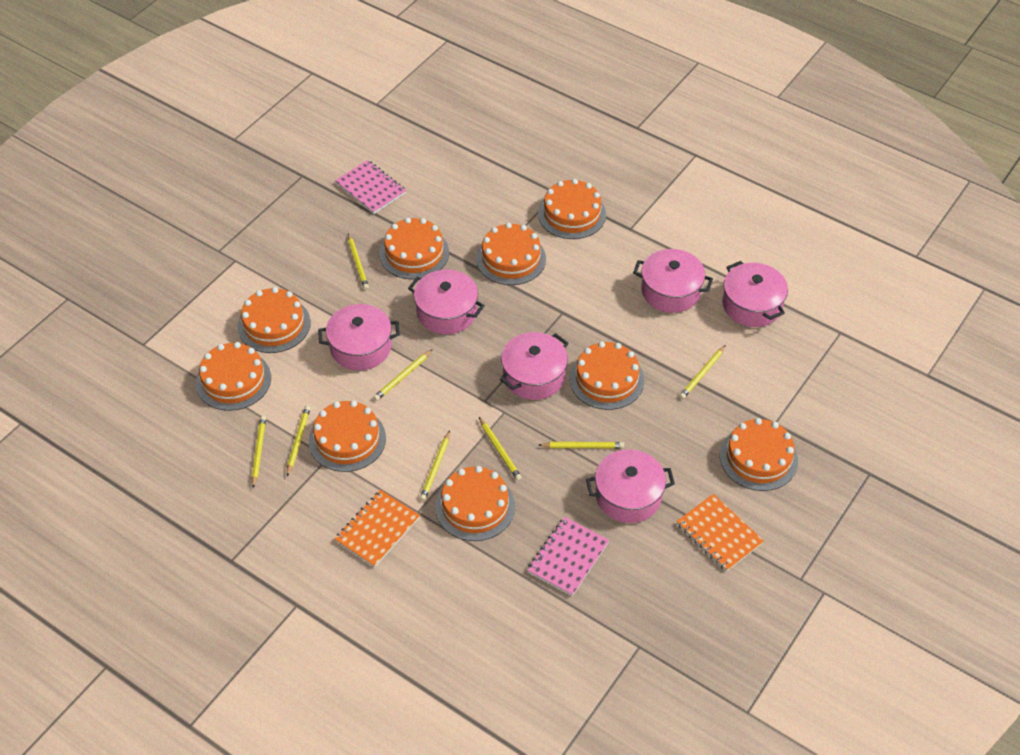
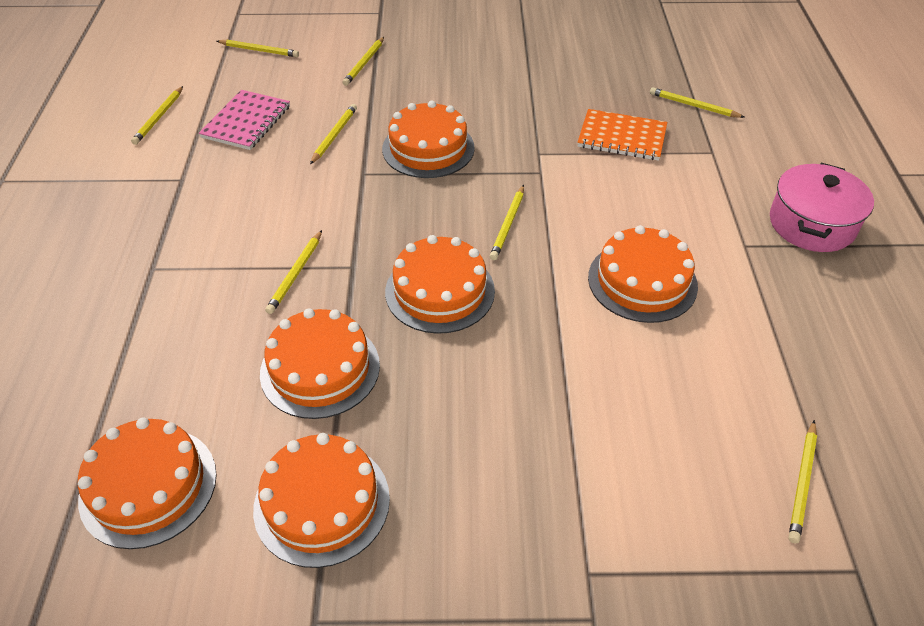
orange cake: [196,342,271,411] [237,287,311,353] [309,400,386,472] [379,218,449,280] [435,466,515,541] [476,223,546,285] [538,179,606,239] [570,341,644,410] [720,418,798,491] = 9 -> [78,417,217,549] [253,433,390,568] [260,308,380,419] [382,101,475,178] [385,235,495,334] [588,225,698,323] = 6
orange notebook: [335,490,420,567] [676,494,764,572] = 2 -> [577,109,667,161] = 1
pink notebook: [335,160,406,214] [527,517,609,596] = 2 -> [199,90,290,150] = 1
pink pot: [318,304,400,370] [408,270,485,334] [500,332,568,400] [586,449,675,523] [633,249,713,313] [722,261,788,327] = 6 -> [770,163,874,252] = 1

